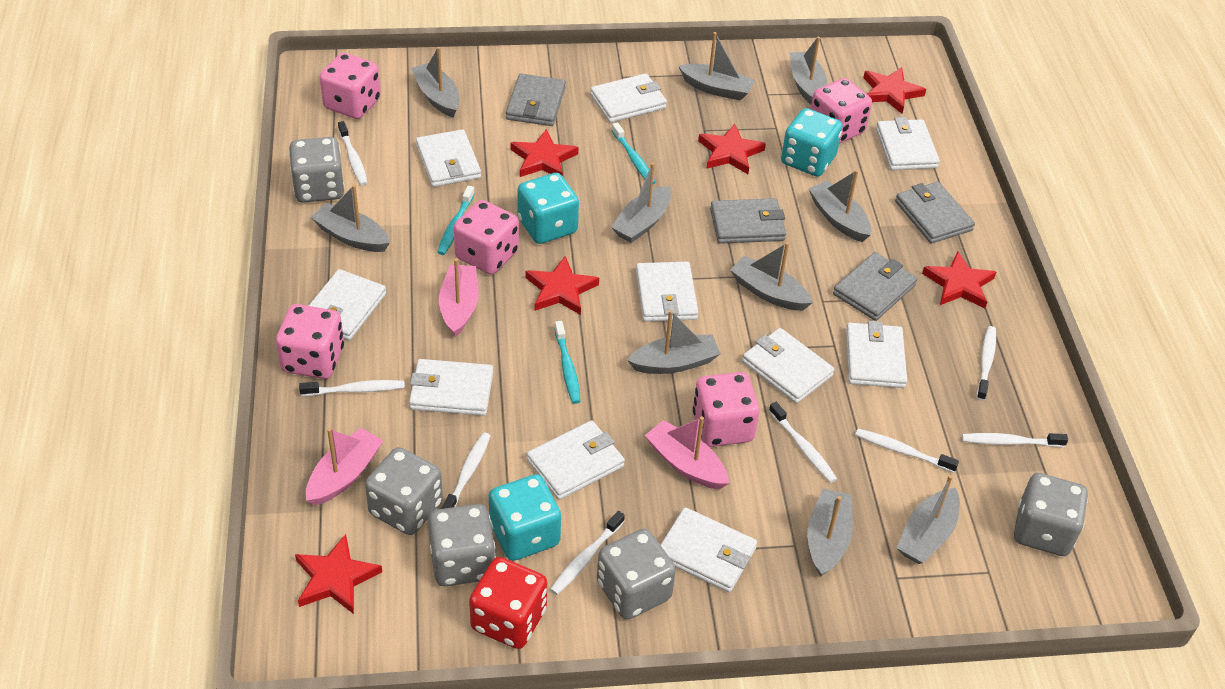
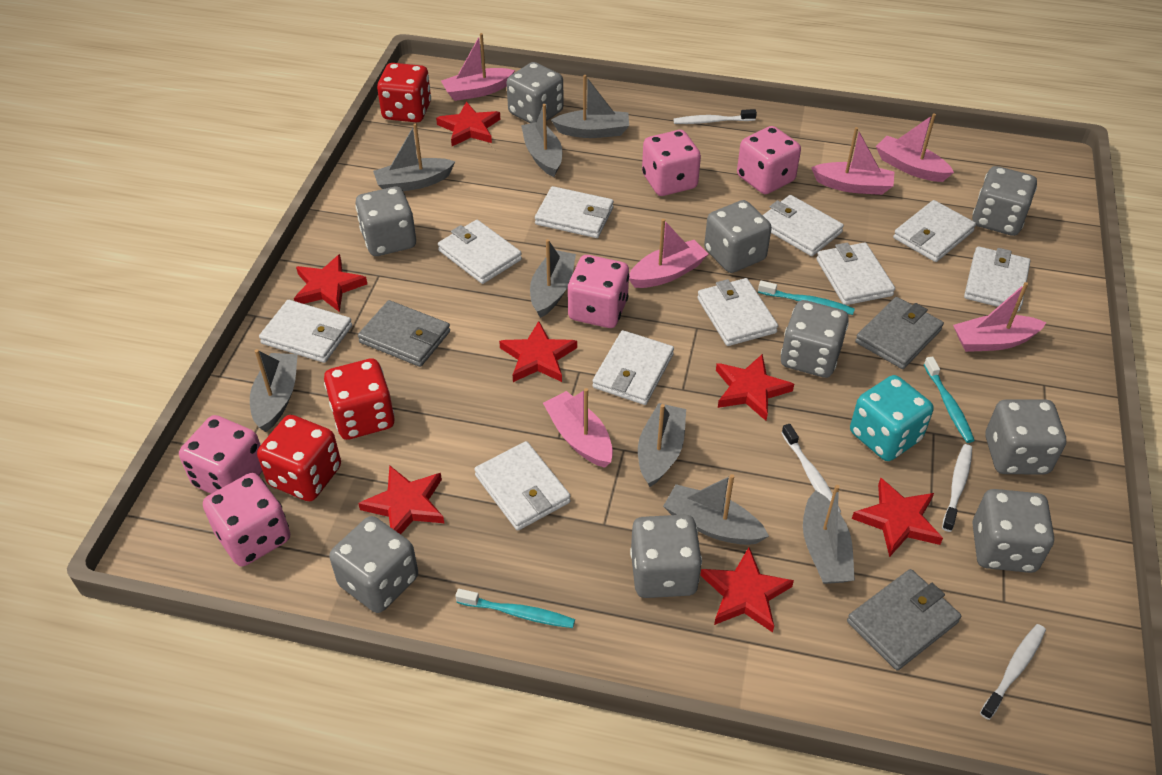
grey boat: [311,185,390,252] [411,47,460,117] [611,163,671,243] [627,310,721,374] [679,32,755,101] [730,242,813,311] [790,36,827,105] [807,489,853,577] [808,170,871,242] [897,475,960,564] = 10 -> [250,349,298,432] [373,123,455,191] [521,104,562,177] [530,239,576,318] [551,75,629,138] [638,403,686,487] [663,474,769,545] [803,485,855,584] = 8
grey dice: [289,137,345,203] [365,447,443,535] [428,504,495,586] [597,529,676,619] [1014,473,1088,556] = 5 -> [329,516,418,613] [356,187,416,256] [507,62,564,123] [630,515,702,598] [704,200,772,273] [781,300,849,378] [972,166,1037,236] [972,489,1054,573] [985,399,1066,474] = 9
grey wallet: [506,74,566,126] [710,198,786,244] [833,252,917,321] [895,182,975,243] = 4 -> [358,300,450,367] [847,569,961,670] [855,297,944,369] = 3
pink boat: [306,428,384,505] [439,259,479,337] [645,417,729,489] = 3 -> [441,33,515,101] [543,388,613,468] [629,219,708,288] [811,127,894,195] [876,113,954,182] [953,282,1046,352] = 6
red dice: [469,557,547,649] = 1 -> [257,415,341,501] [324,358,395,440] [377,63,431,123] = 3
red star: [295,534,382,614] [510,129,578,177] [526,256,599,315] [698,124,766,174] [863,67,926,114] [922,251,996,309] = 6 -> [294,254,367,312] [358,465,444,534] [436,102,501,146] [499,321,577,382] [700,548,794,633] [716,354,794,421] [852,478,943,557] = 7
turquoise dice: [489,474,561,561] [518,173,579,244] [781,108,843,177] = 3 -> [850,375,934,461] = 1
white toothbrush: [299,380,405,396] [338,121,368,186] [442,432,491,509] [550,511,625,595] [769,402,837,483] [855,429,959,473] [962,433,1068,447] [977,326,996,401] = 8 -> [673,109,757,124] [781,424,841,513] [942,444,972,532] [980,624,1046,720] = 4

